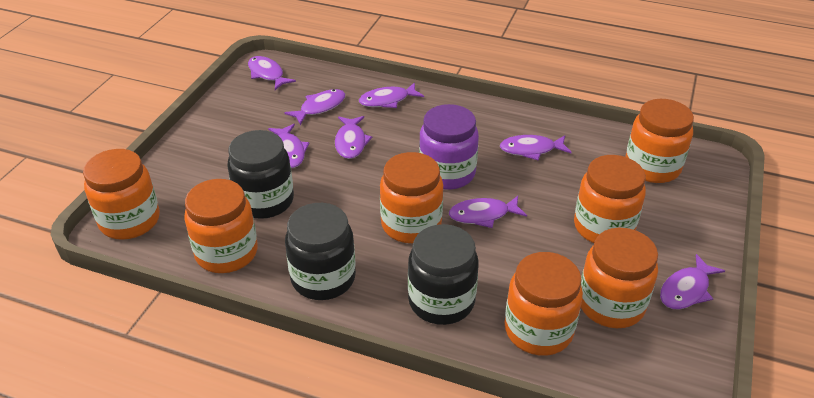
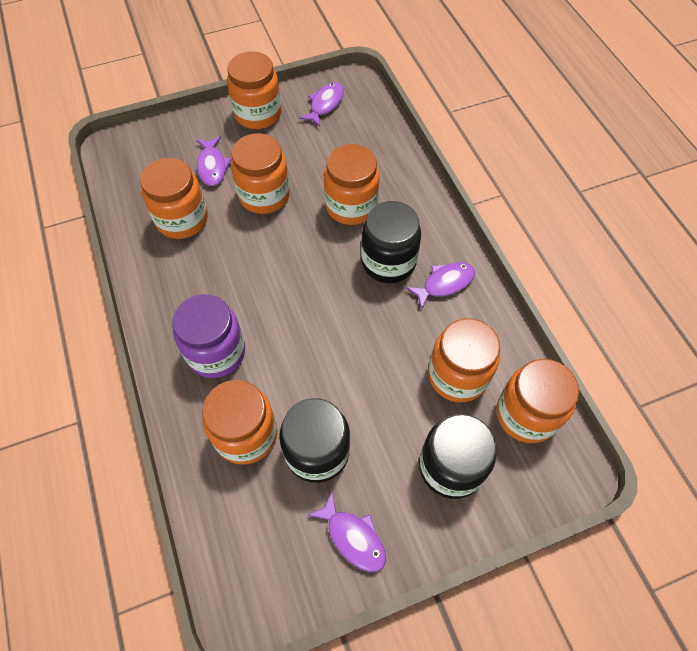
purple fish: [248,56,296,90] [268,124,310,168] [284,89,345,125] [335,116,372,159] [359,82,424,108] [449,196,527,228] [500,135,572,160] [660,254,725,309] = 8 -> [196,136,232,186] [299,82,344,127] [308,492,386,572] [406,262,476,310] = 4

